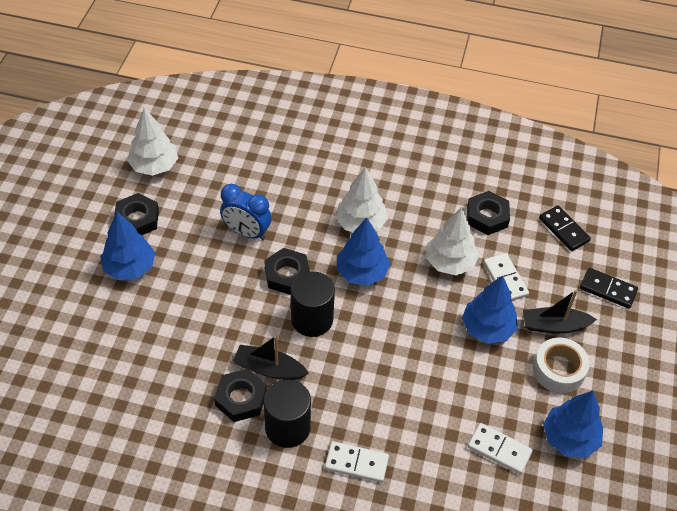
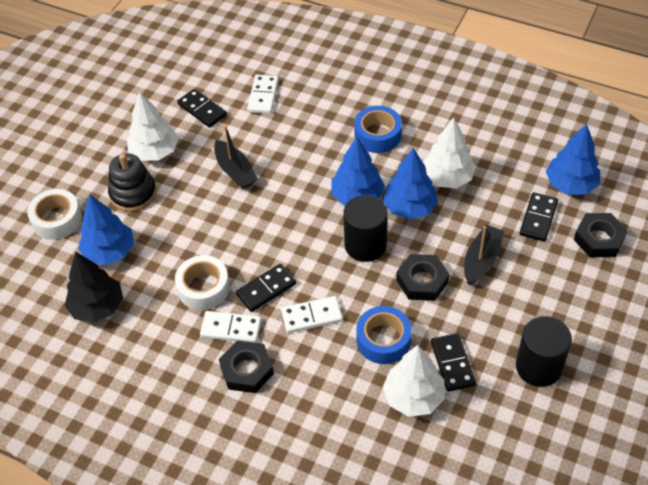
black domino: [539,205,591,251] [580,268,638,309] = 2 -> [177,89,227,128] [236,264,296,312] [431,333,476,392] [519,192,558,242] = 4
black nut: [114,193,159,235] [214,369,267,422] [264,248,310,295] [467,191,510,235] = 4 -> [219,340,274,393] [396,254,449,301] [574,213,628,257] = 3
black stacking toy: none = 0 -> [108,153,156,212] = 1
black tree: none = 0 -> [65,251,123,323] = 1
blue clock: [220,184,272,240] = 1 -> none = 0
blue tape: none = 0 -> [354,106,402,153] [356,306,412,364] = 2
white tape: [533,338,590,393] = 1 -> [27,189,82,240] [175,255,230,310] = 2

